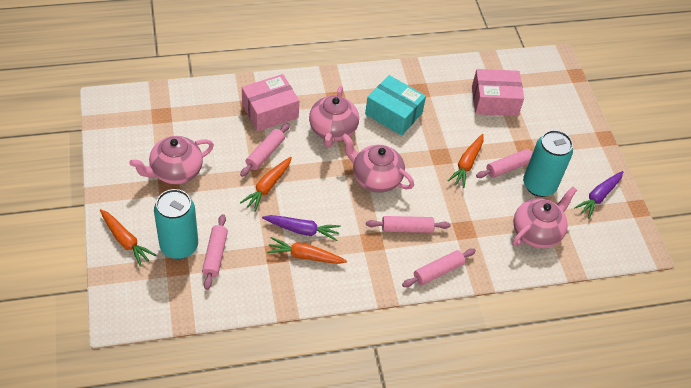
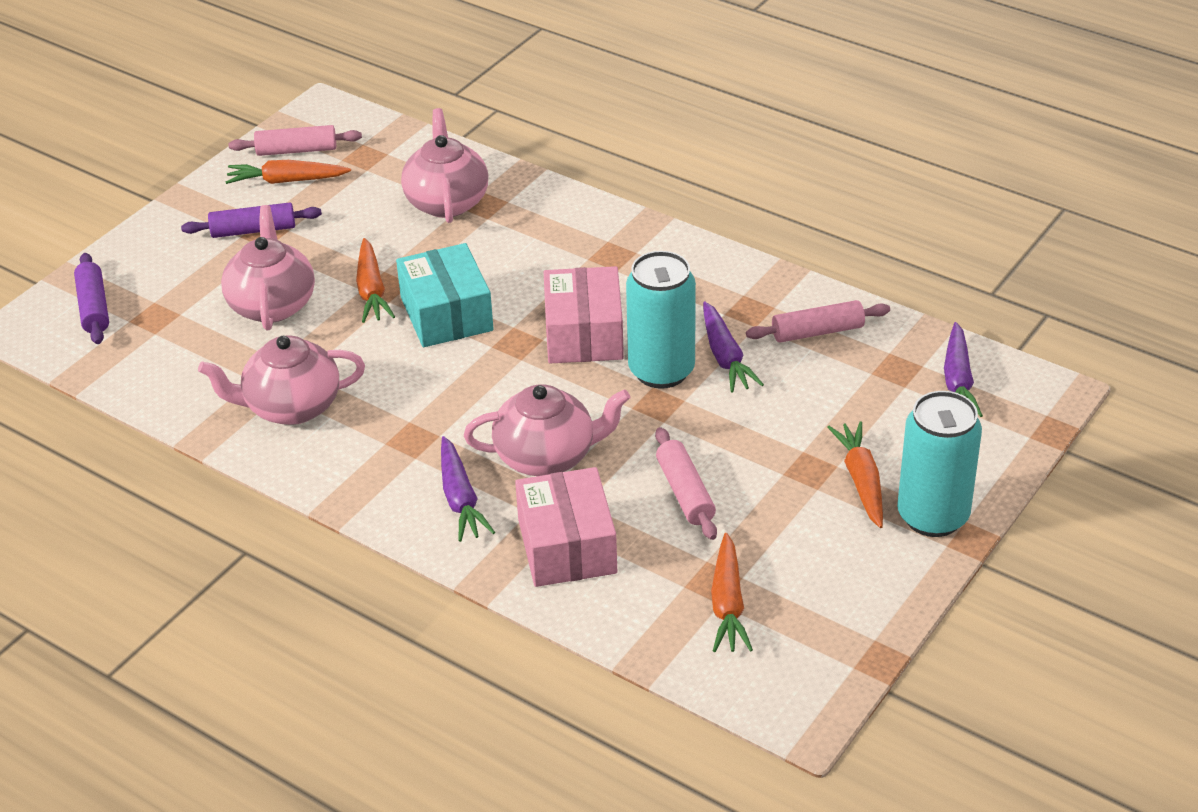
pink rolling pin: [202,214,228,290] [240,123,290,177] [366,216,450,233] [402,248,476,287] [476,149,533,178] = 5 -> [228,125,362,156] [655,427,717,540] [746,300,890,343] = 3
purple carrot: [262,215,341,241] [574,171,623,218] = 2 -> [441,436,495,542] [703,301,764,393] [944,322,983,417] = 3
purple rolling pin: none = 0 -> [74,253,109,344] [181,202,322,238] = 2

